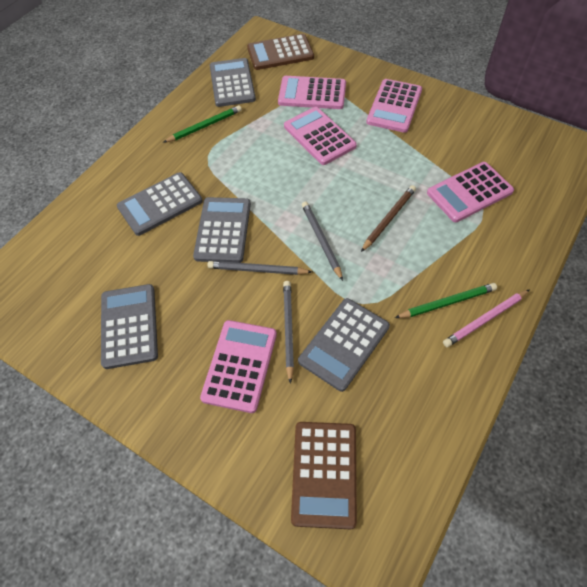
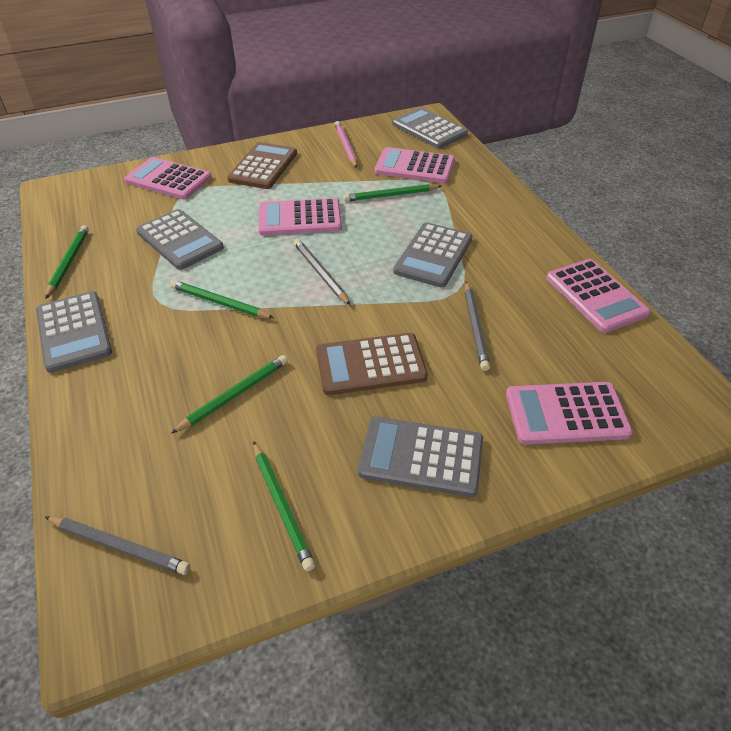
brown pencil: [361,185,416,252] = 1 -> none = 0
green pencil: [163,105,242,143] [395,283,497,318] = 2 -> [45,225,89,299] [170,280,274,318] [171,355,288,433] [253,441,315,571] [343,184,442,202] = 5

